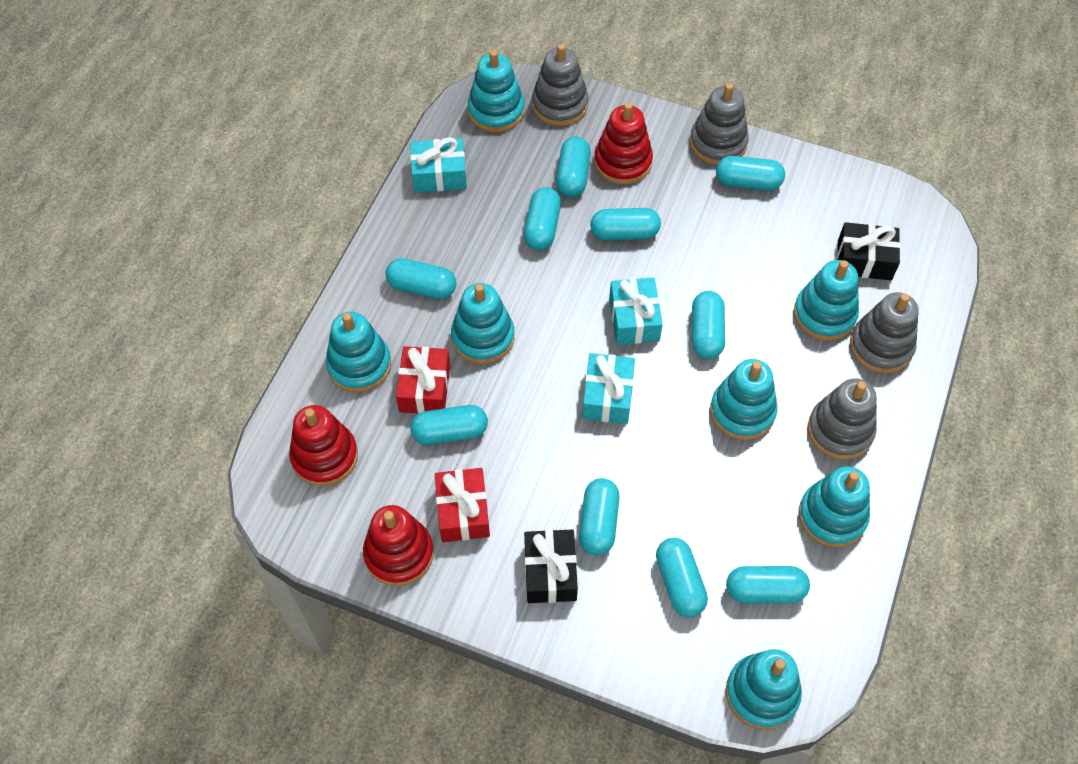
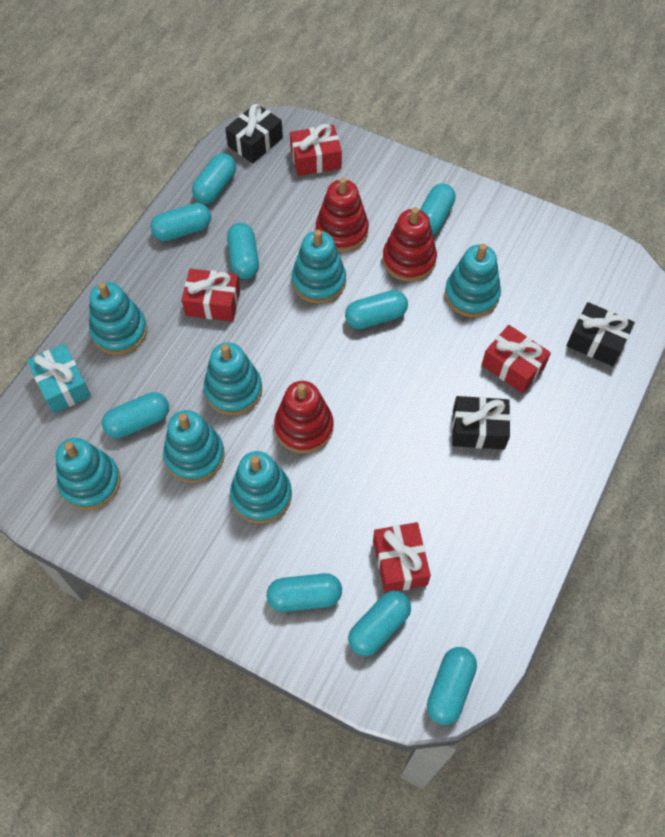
black gift: [524,529,578,603] [837,222,900,280] = 2 -> [225,103,283,163] [452,396,511,450] [566,302,635,366] = 3
grey stacking toy: [532,44,589,126] [690,83,749,165] [808,378,877,460] [850,292,918,373] = 4 -> none = 0
red gift: [396,346,450,414] [435,468,490,542] = 2 -> [181,269,240,322] [290,124,342,176] [373,522,431,593] [481,325,551,393] = 4
turquoise capsule: [385,258,456,299] [411,405,488,445] [524,187,561,250] [556,136,591,197] [579,478,619,556] [590,208,661,240] [656,538,708,617] [692,291,725,359] [716,156,785,191] [726,566,810,603] = 10 -> [102,392,169,438] [151,203,211,241] [192,153,236,204] [227,223,259,279] [267,573,342,612] [345,290,408,329] [348,591,411,656] [420,183,456,235] [427,647,477,725] = 9
turquoise gift: [410,137,467,193] [582,353,635,424] [609,277,663,345] = 3 -> [27,344,91,413] = 1

